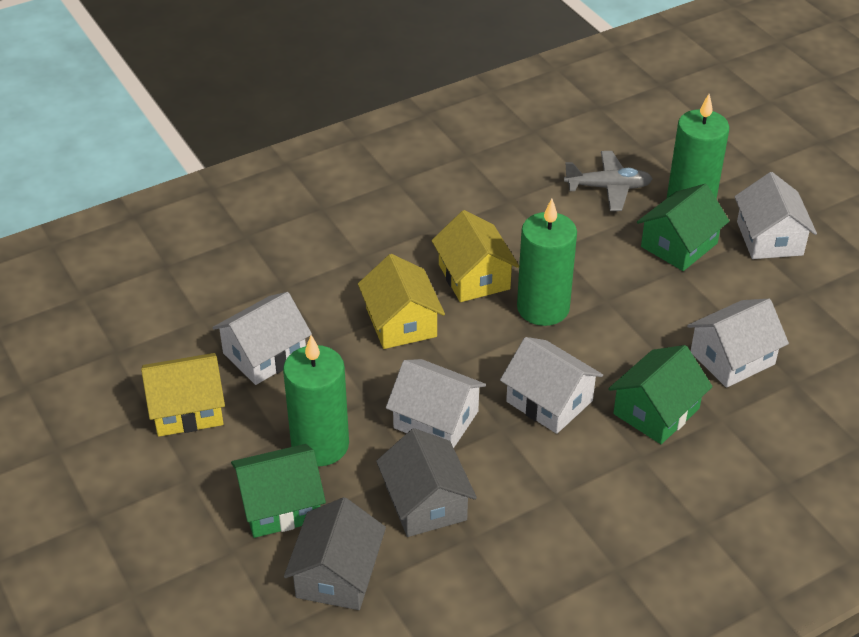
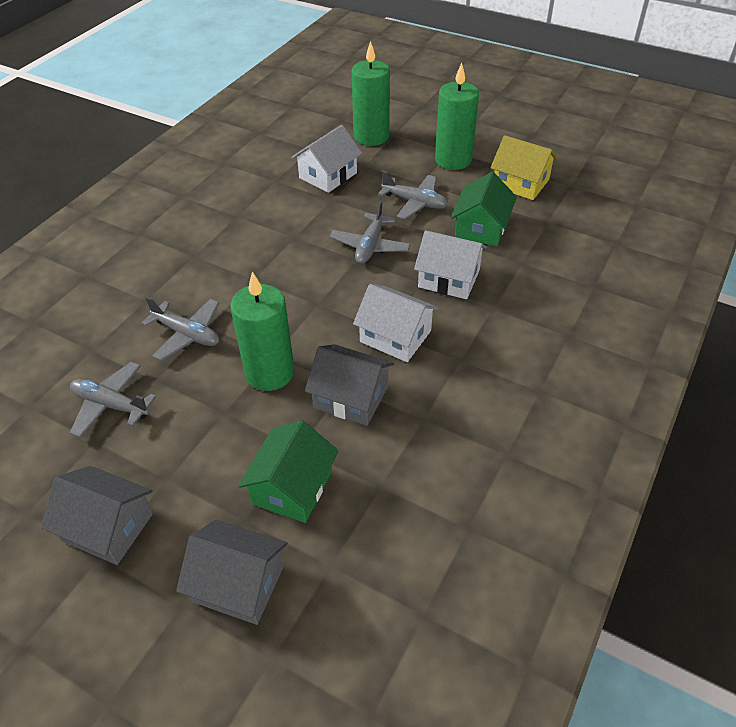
green house: [231,444,326,538] [608,345,713,444] [637,184,729,271] = 3 -> [238,420,339,523] [451,172,517,246] = 2
grey house: [284,497,386,610] [376,428,477,537] = 2 -> [41,466,153,565] [176,519,287,625] [305,344,394,426] = 3
grey plane: [564,151,652,211] = 1 -> [70,362,156,438] [141,296,219,361] [330,200,411,264] [378,171,449,220] = 4
white house: [212,292,312,385] [386,359,486,448] [500,337,603,434] [687,299,789,388] [734,172,817,259] = 5 -> [292,125,362,193] [353,284,439,362] [414,230,487,299] = 3
yellow house: [141,353,225,437] [358,254,445,349] [432,210,519,302] = 3 -> [490,135,558,200] = 1

